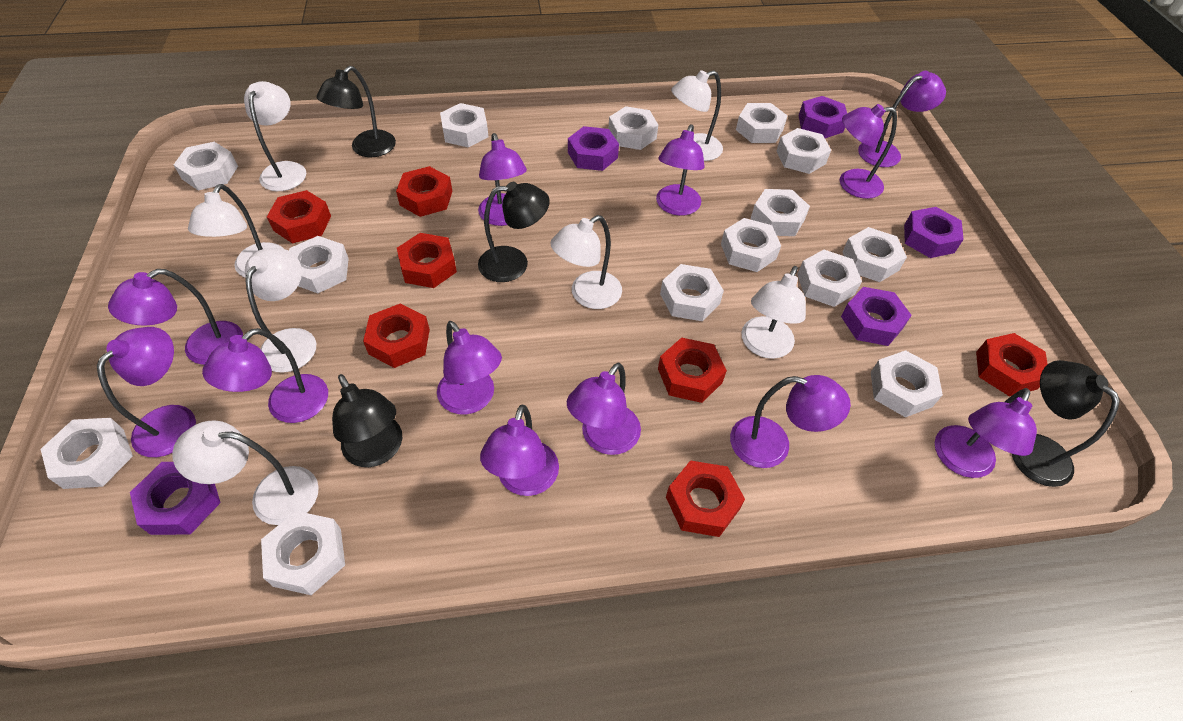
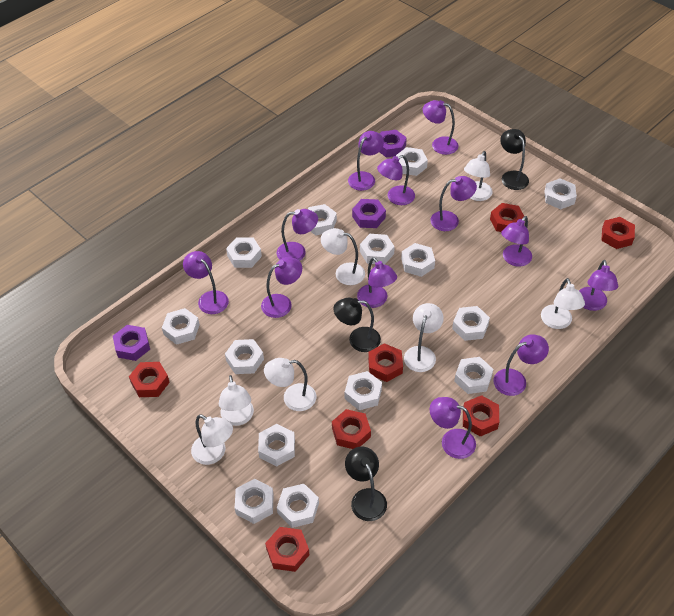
black lamp: [316,66,396,157] [332,374,402,467] [478,182,550,282] [1012,360,1120,487] = 4 -> [333,298,381,352] [345,447,387,521] [500,129,529,190] = 3
purple nut: [130,462,221,535] [568,126,619,171] [798,96,847,138] [841,287,912,346] [904,207,964,258] = 5 -> [113,325,150,361] [352,199,386,228] [380,130,407,158] = 3

